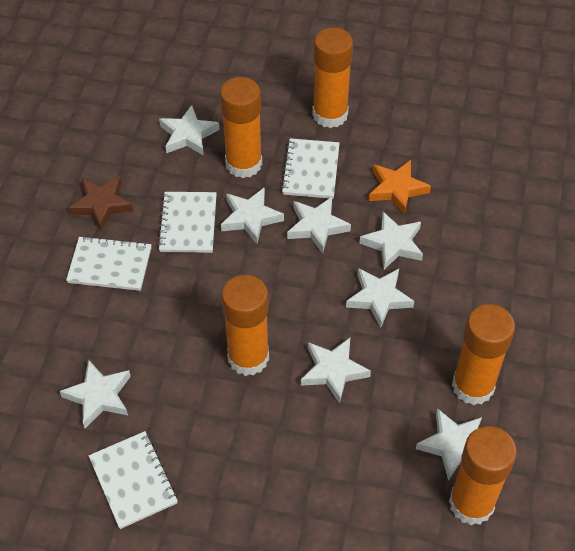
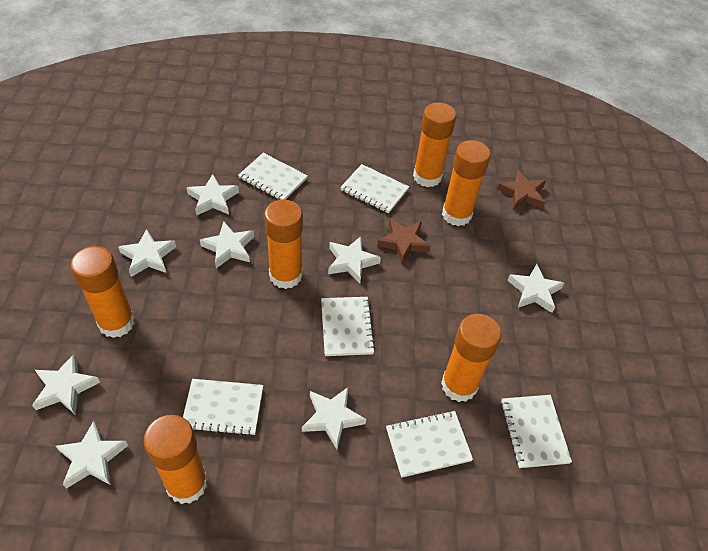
brown star: [68,176,133,231] = 1 -> [377,218,431,264] [497,170,546,210] = 2
orange glue stick: [220,77,262,178] [221,275,269,376] [312,27,353,128] [449,426,517,525] [452,304,515,405] = 5 -> [71,246,135,338] [144,415,208,504] [264,200,303,289] [413,102,456,187] [441,314,501,402] [442,140,491,226] = 6
orange star: [369,160,431,215] = 1 -> none = 0
white notebook: [66,236,152,291] [89,431,178,529] [157,192,217,253] [281,138,340,199] = 4 -> [183,379,263,436] [238,153,308,200] [321,297,375,356] [340,164,409,213] [386,411,473,478] [501,395,572,468] = 6

